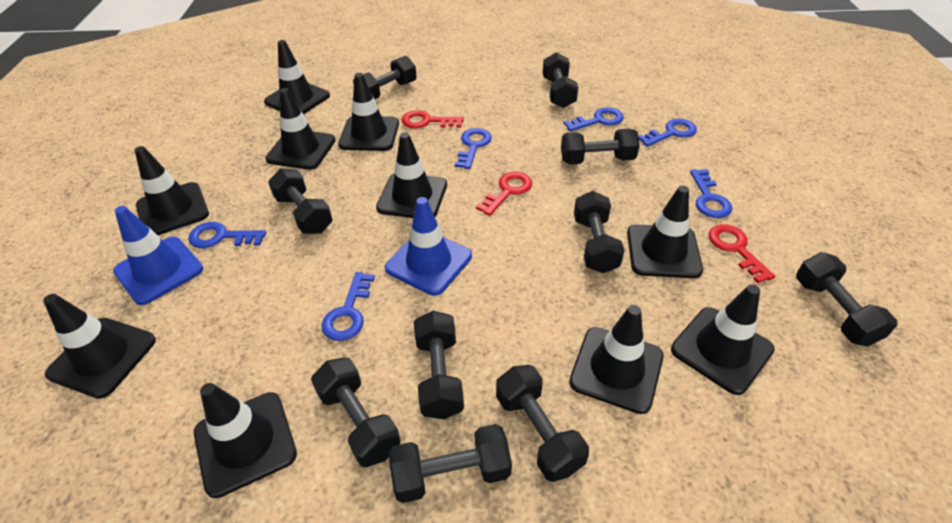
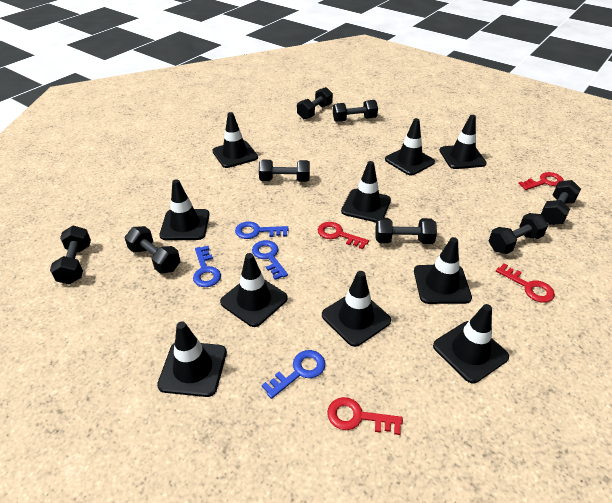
black dumbbell: [268,168,333,234] [311,357,401,467] [353,56,417,99] [389,424,512,503] [414,311,464,419] [496,365,589,482] [543,52,579,108] [561,129,640,165] [574,191,624,273] [796,252,897,347] = 10 -> [50,226,91,284] [125,226,181,274] [259,160,310,182] [297,87,333,119] [333,100,378,122] [375,218,437,244] [489,213,548,254] [541,180,581,225] = 8
blue key: [188,222,266,248] [321,272,375,341] [455,128,492,169] [563,107,624,132] [638,119,697,147] [690,169,732,218] = 6 -> [193,246,221,287] [235,221,288,239] [252,240,288,280] [262,350,325,399] = 4
blue traffic cone: [113,206,203,305] [385,197,472,296] = 2 -> none = 0
red key: [401,110,464,128] [476,172,532,216] [709,224,775,283] = 3 -> [318,222,369,249] [327,397,403,435] [496,263,555,303] [518,172,564,190] = 4

